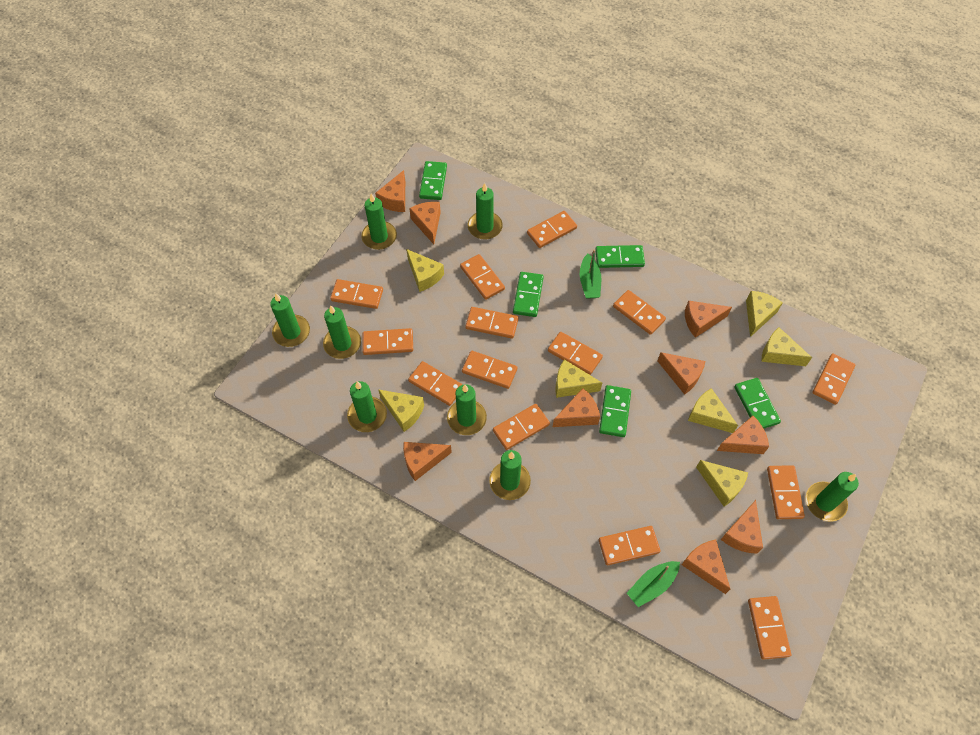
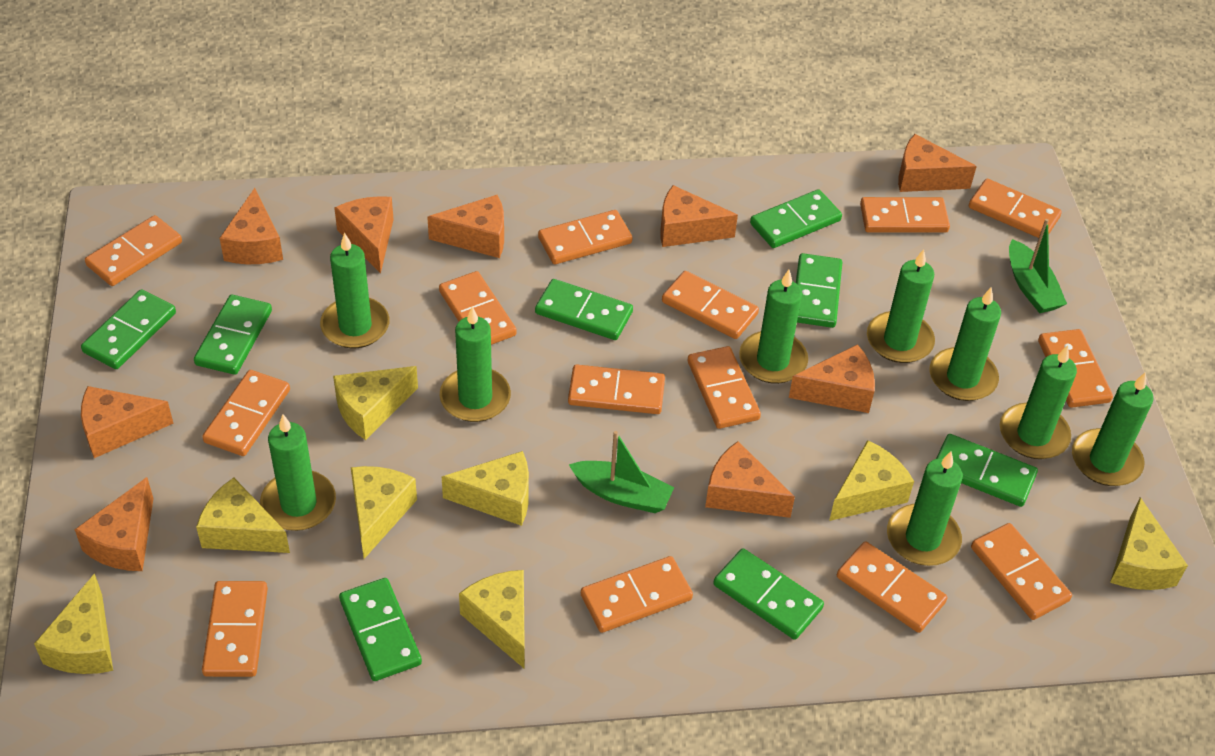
green candle: [270,293,310,347] [323,305,361,359] [347,381,387,432] [361,193,397,250] [447,384,487,435] [467,183,503,240] [489,450,531,500] [806,472,859,522] = 8 -> [260,414,336,531] [320,233,389,349] [440,307,511,422] [739,270,808,384] [867,249,935,363] [887,452,963,566] [930,287,1001,401] [1000,345,1077,459] [1072,372,1153,486] = 9
green domino: [419,161,447,200] [513,272,544,317] [595,245,645,268] [599,385,631,437] [734,378,781,429] = 5 -> [81,289,176,369] [194,295,272,375] [339,578,422,681] [535,279,633,340] [713,548,824,640] [750,189,842,248] [796,253,842,328] [936,434,1038,507] = 8
yellow cheese: [378,389,424,432] [406,249,444,292] [555,359,602,398] [688,388,738,433] [696,460,748,506] [746,291,783,337] [761,327,812,366] = 7 -> [34,573,113,674] [196,478,290,553] [333,366,418,440] [351,466,417,559] [442,451,529,526] [459,570,525,669] [829,440,914,521] [1110,497,1188,590] = 8

